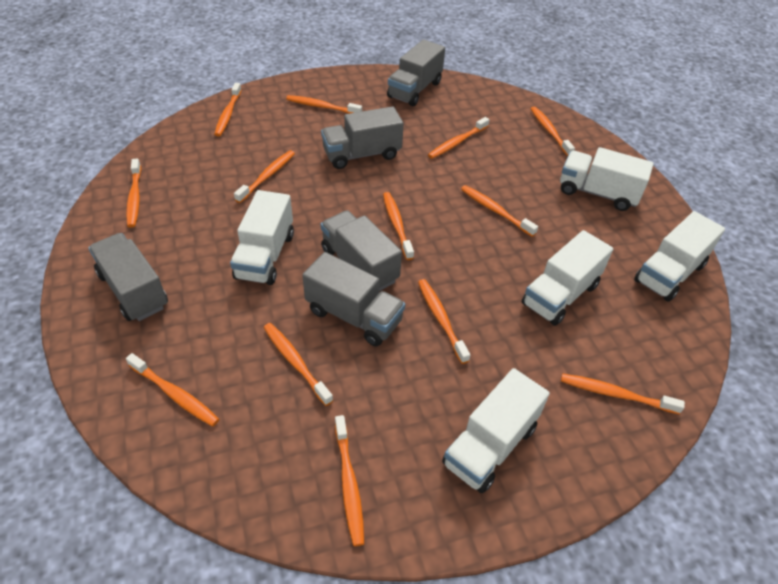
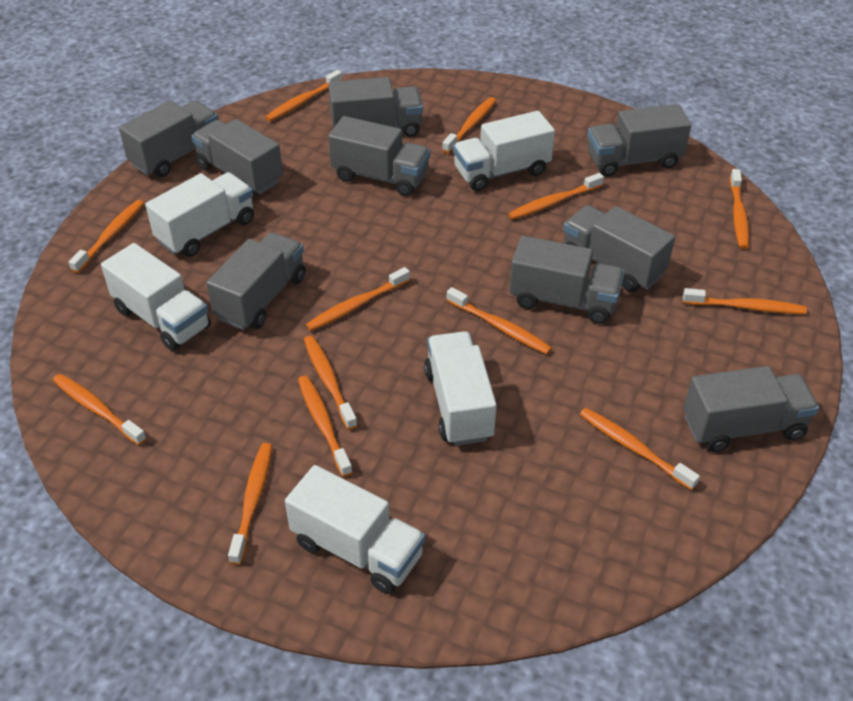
grey truck: [88,233,168,321] [302,252,405,346] [320,210,402,291] [321,106,404,169] [387,39,445,106] = 5 -> [119,100,219,177] [191,119,283,194] [206,232,306,330] [328,77,423,137] [328,116,430,196] [509,236,625,324] [563,205,675,292] [587,104,691,177] [684,366,819,452] = 9

